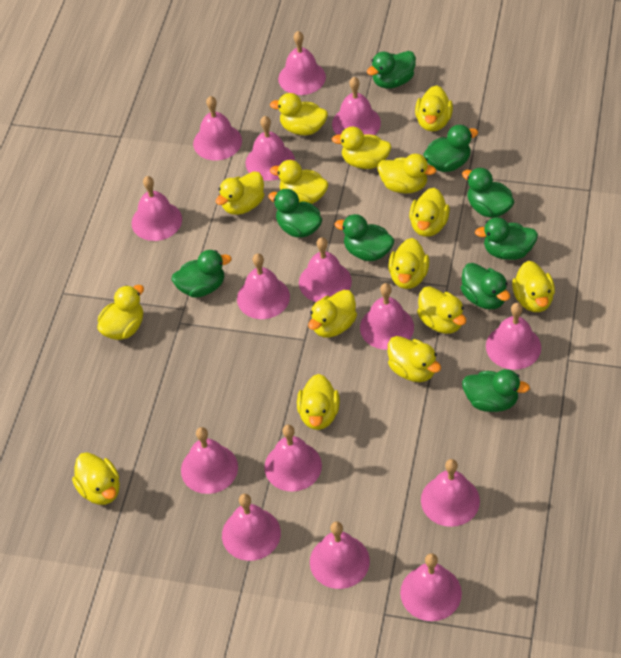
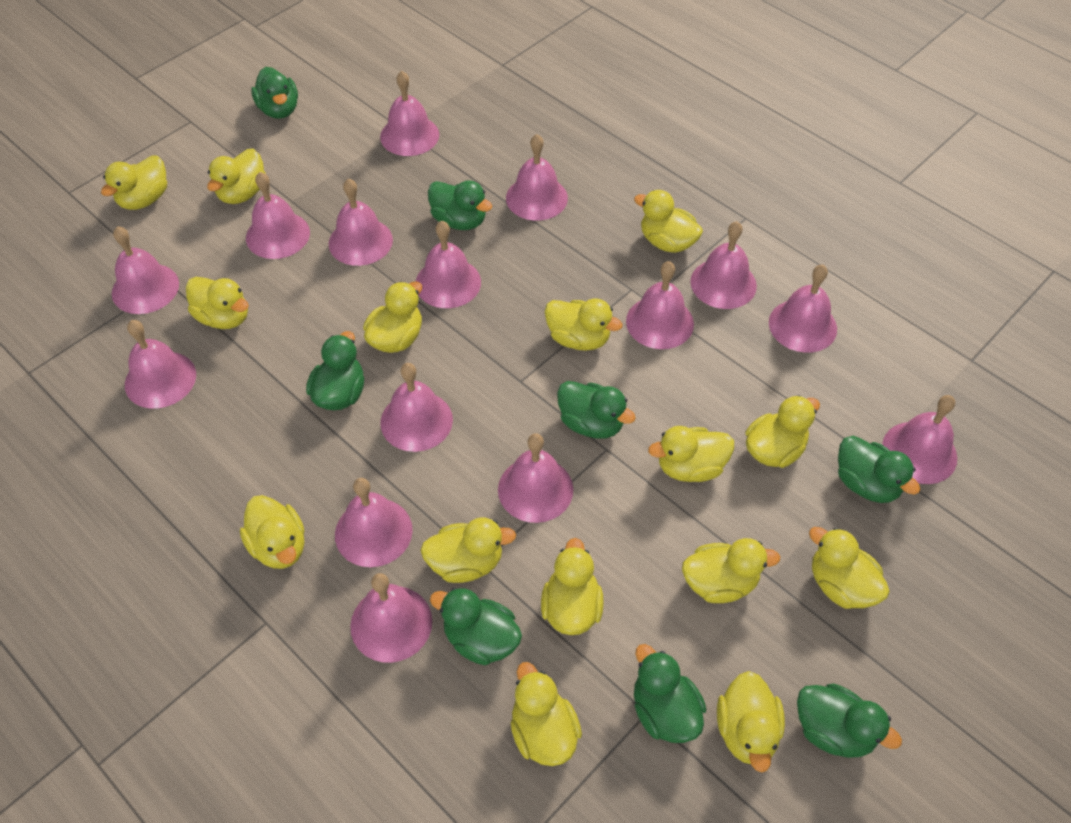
green duck: [172,250,232,297] [268,189,322,238] [335,214,394,261] [367,51,416,89] [423,125,478,172] [461,263,510,309] [462,168,514,218] [462,369,530,412] [475,217,538,260] = 9 -> [251,67,298,119] [306,331,364,410] [428,180,492,230] [430,588,522,665] [557,381,636,439] [634,644,706,743] [797,683,902,758] [838,436,920,503] = 8

